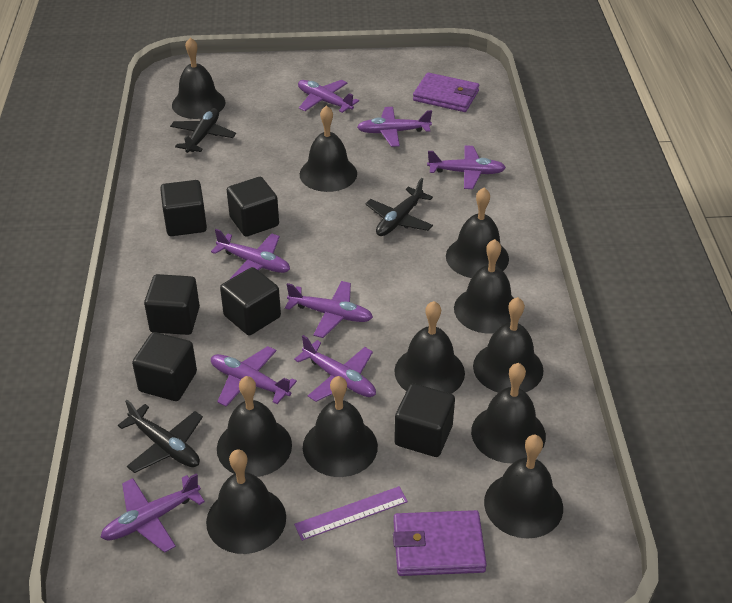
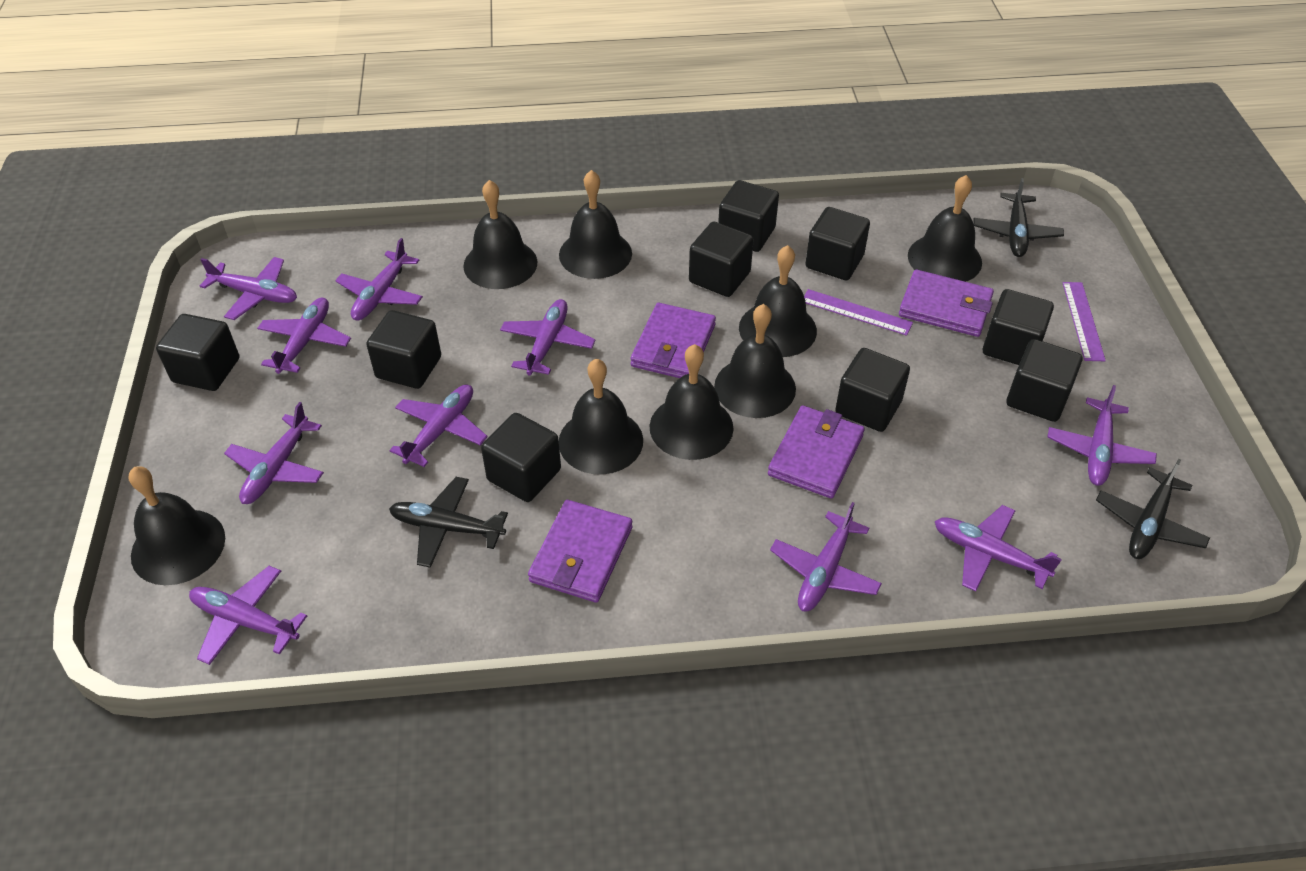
black bell: [172,37,225,119] [206,449,286,554] [217,376,292,477] [300,105,357,192] [303,376,378,477] [394,301,465,394] [446,188,509,278] [454,239,514,334] [471,363,546,464] [473,297,543,393] [484,435,563,538] = 11 -> [129,466,225,585] [463,180,537,289] [559,170,632,279] [559,358,643,475] [650,344,734,460] [714,304,796,418] [739,245,817,357] [908,175,982,282] = 8
black cube: [132,332,197,401] [144,274,200,335] [160,180,207,236] [220,267,281,335] [227,177,279,237] [394,383,455,457] = 6 -> [156,314,239,391] [366,310,441,389] [481,413,561,502] [689,222,754,297] [718,180,779,252] [805,207,870,280] [835,348,910,432] [983,289,1054,365] [1006,339,1082,422] = 9
purple plane: [100,473,205,553] [211,229,290,279] [211,346,297,407] [285,281,373,338] [294,335,376,402] [298,80,359,113] [357,107,432,147] [427,145,506,189] = 8 -> [189,566,307,665] [200,257,297,320] [224,402,324,504] [257,298,351,374] [335,238,423,321] [390,385,488,467] [500,299,596,375] [770,502,882,612] [935,505,1062,592] [1047,385,1157,486] = 10
purple ruler: [294,486,408,541] = 1 -> [804,289,913,336] [1063,282,1106,361] = 2
purple wallet: [393,510,487,576] [413,72,479,112] = 2 -> [528,500,633,603] [630,303,716,378] [768,405,865,498] [899,269,994,337] = 4

